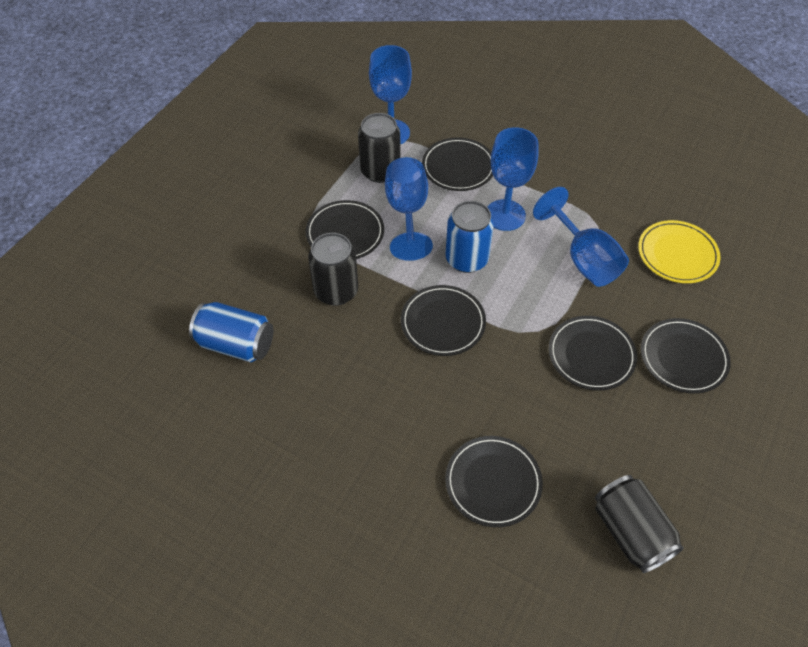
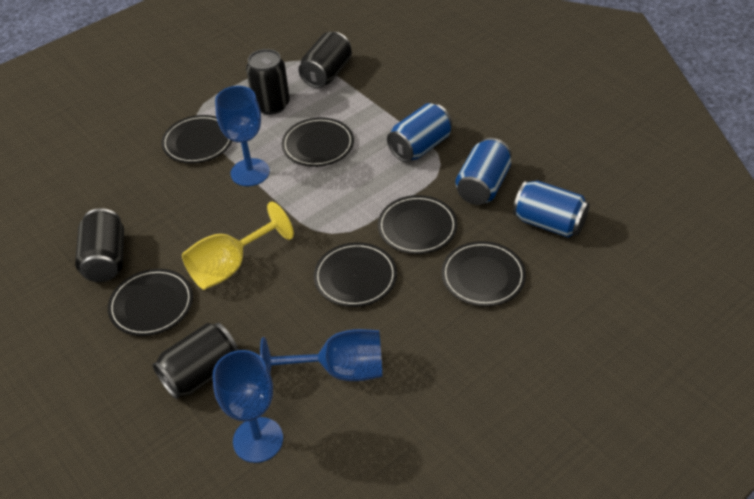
black can: [308,233,358,306] [358,113,400,183] [595,475,684,573] = 3 -> [75,208,124,282] [152,323,239,399] [246,49,290,115] [299,32,352,88] = 4
blue can: [189,302,273,362] [446,201,494,273] = 2 -> [387,103,452,162] [455,138,511,205] [513,180,590,238] = 3
blue goblet: [369,45,412,145] [385,157,433,261] [488,127,539,231] [533,187,629,287] = 4 -> [212,350,283,463] [215,86,270,186] [260,329,382,381] = 3
yellow goblet: none = 0 -> [182,202,294,290] = 1
yellow plate: [638,220,721,283] = 1 -> none = 0

